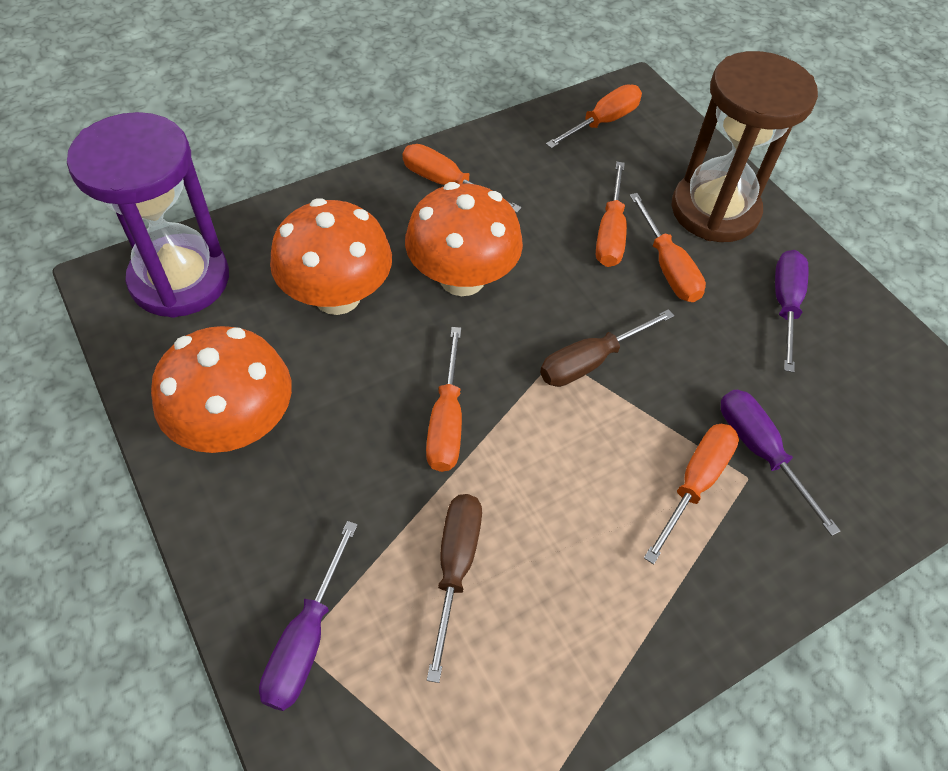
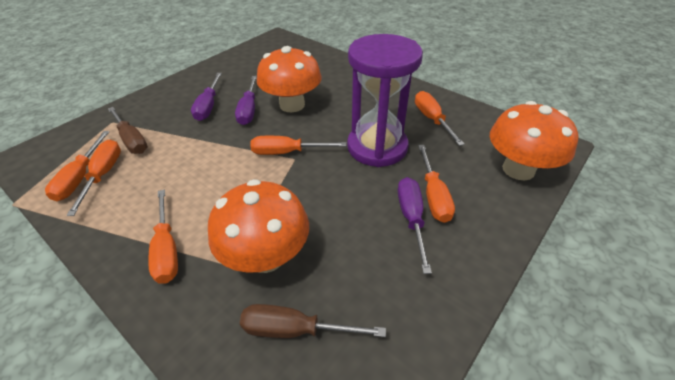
brown hourglass: [672,51,818,242] = 1 -> none = 0

